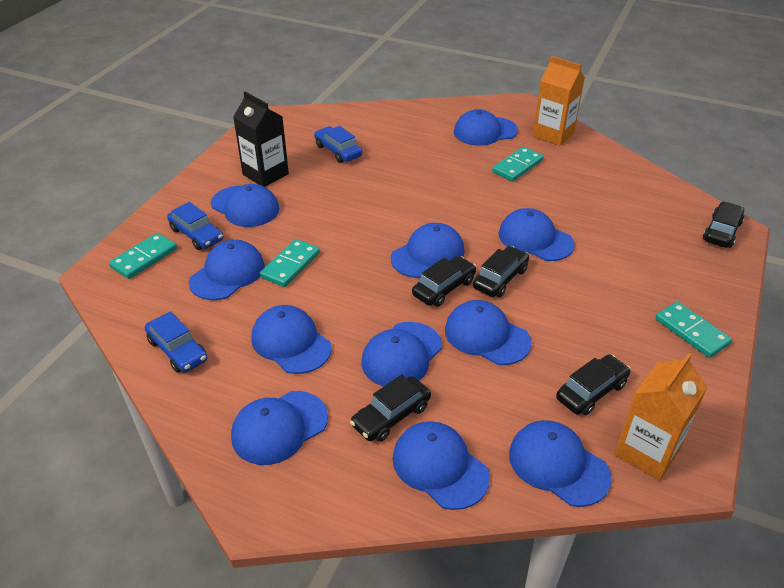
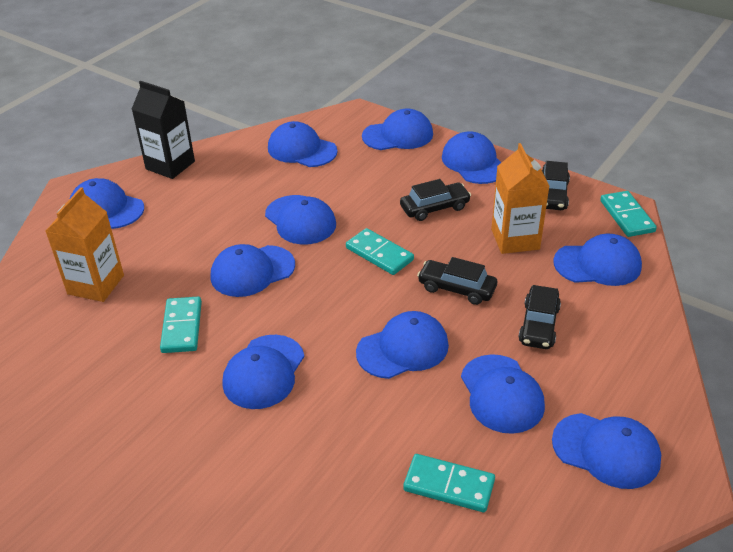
black car: [350,375,431,442] [412,256,477,307] [473,246,529,297] [556,354,631,416] [703,201,744,248] = 5 -> [400,179,471,221] [417,257,497,305] [518,285,561,349] [542,161,570,210] = 4
blue car: [145,311,207,373] [167,202,223,250] [314,126,362,163] = 3 -> none = 0

